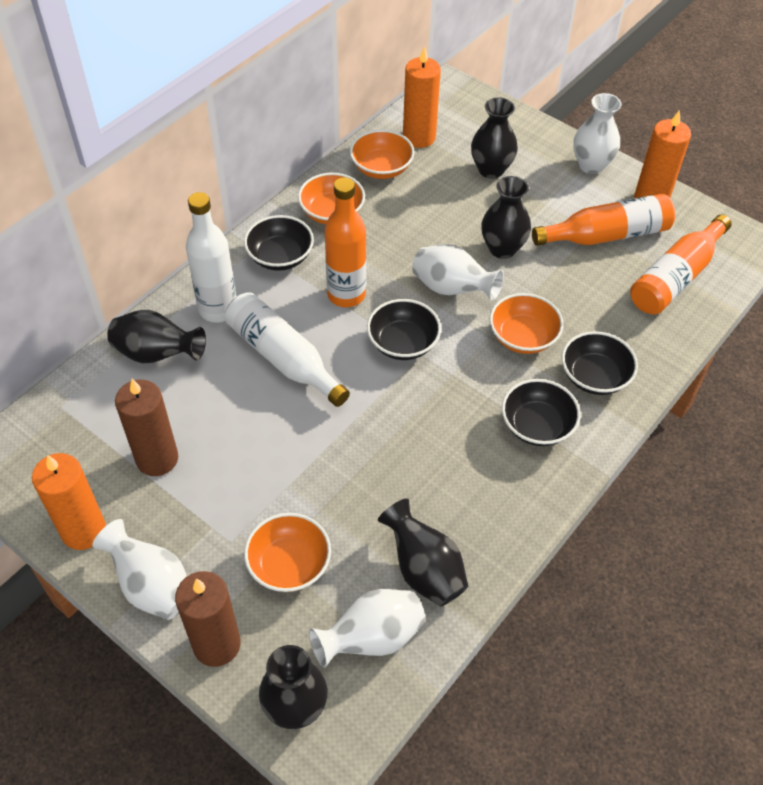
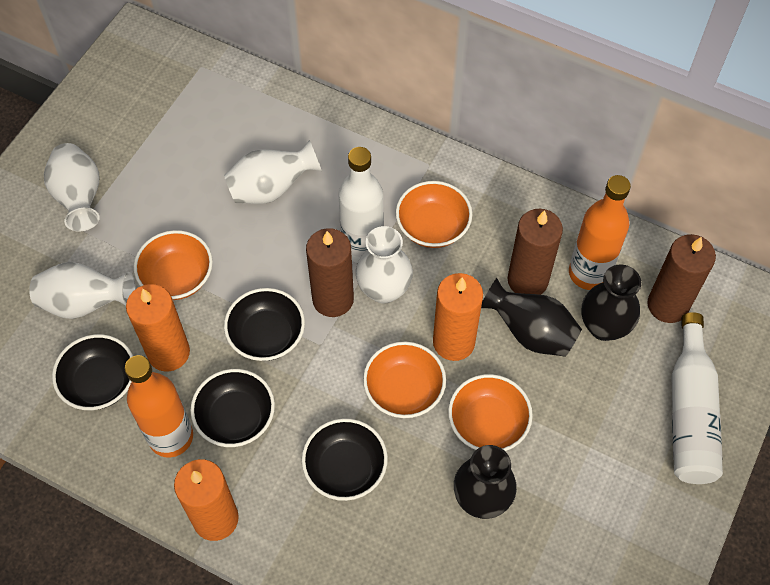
black vase: [107,310,206,363] [259,645,328,729] [378,498,468,606] [471,97,518,179] [481,176,531,259] = 5 -> [454,445,517,519] [481,278,582,357] [581,265,641,341] = 3
brown candle: [115,379,178,476] [175,571,241,667] = 2 -> [306,228,354,317] [508,209,563,295] [647,234,716,323] = 3
orange bottle: [325,177,366,307] [532,194,675,246] [630,214,732,315] = 3 -> [125,355,193,457] [569,175,631,290] = 2

